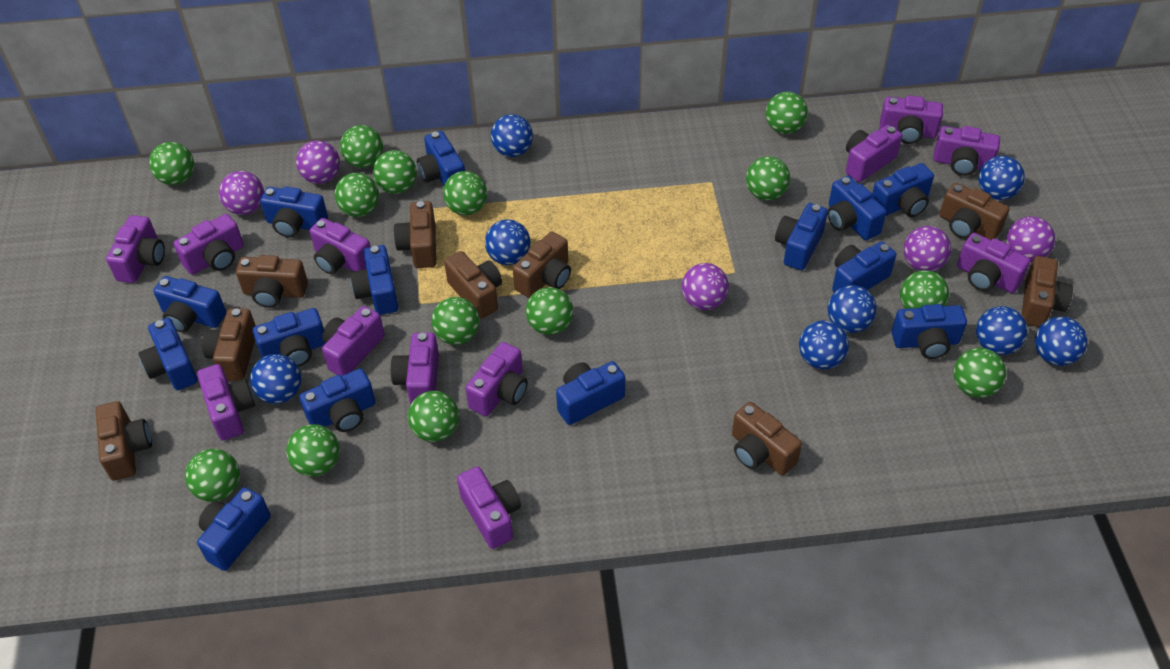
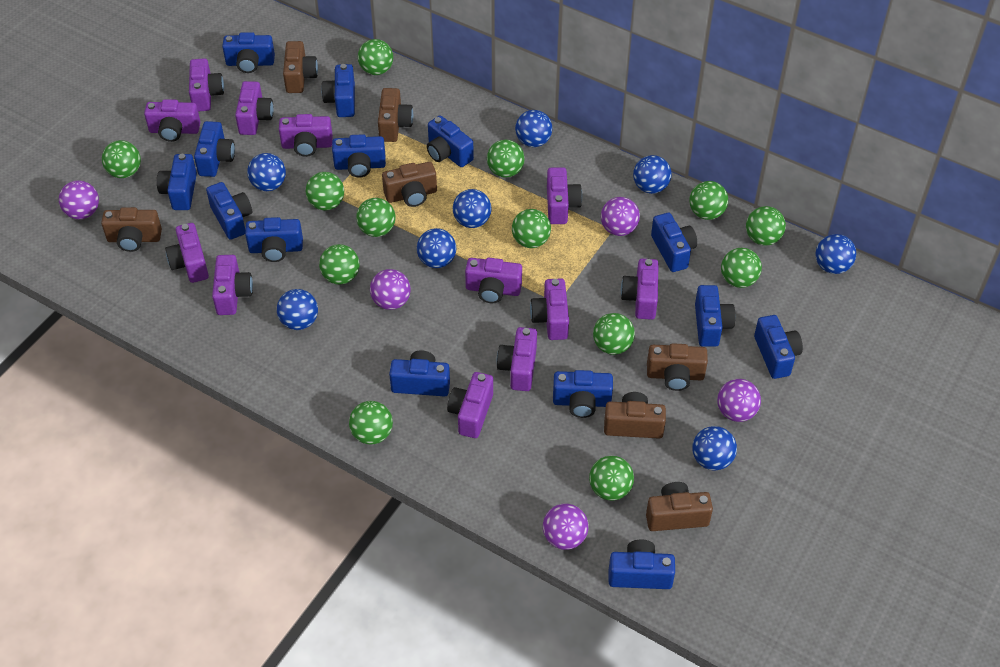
brown camera: [95,401,152,481] [202,308,256,381] [236,255,308,308] [394,201,436,268] [444,251,502,319] [513,231,571,298] [732,402,802,475] [939,183,1009,240] [1022,256,1073,327] = 9 -> [101,207,162,252] [283,41,318,93] [378,88,413,142] [382,162,437,207] [604,392,666,439] [646,482,713,531] [647,343,708,391] = 7
green ball: [149,142,194,185] [185,449,240,502] [286,424,340,477] [334,173,379,217] [340,125,383,168] [373,150,417,194] [408,391,459,442] [431,297,480,345] [443,171,487,215] [526,287,573,335] [746,156,790,200] [766,92,808,134] [900,270,949,309] [954,348,1006,398] = 14 -> [102,140,141,178] [305,172,344,210] [319,244,360,285] [349,401,393,444] [356,198,395,237] [358,39,393,75] [487,140,525,178] [512,209,551,248] [589,456,634,501] [593,313,635,355] [689,181,728,220] [721,248,762,288] [746,206,786,246] = 13

